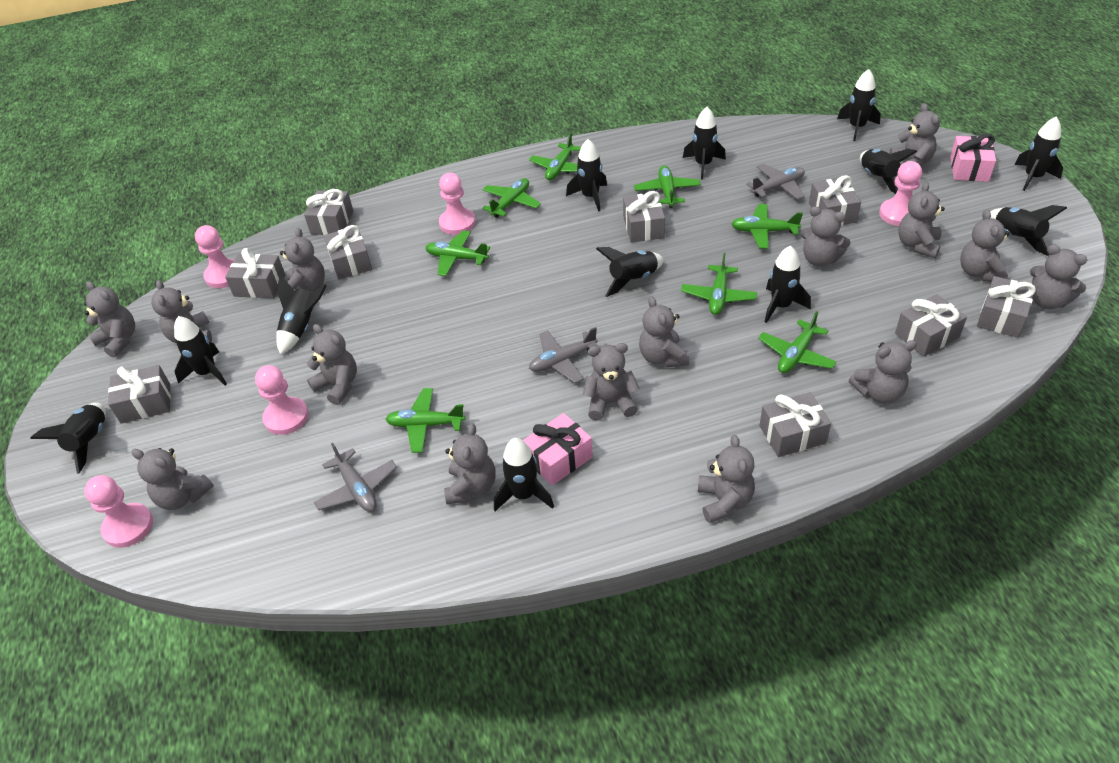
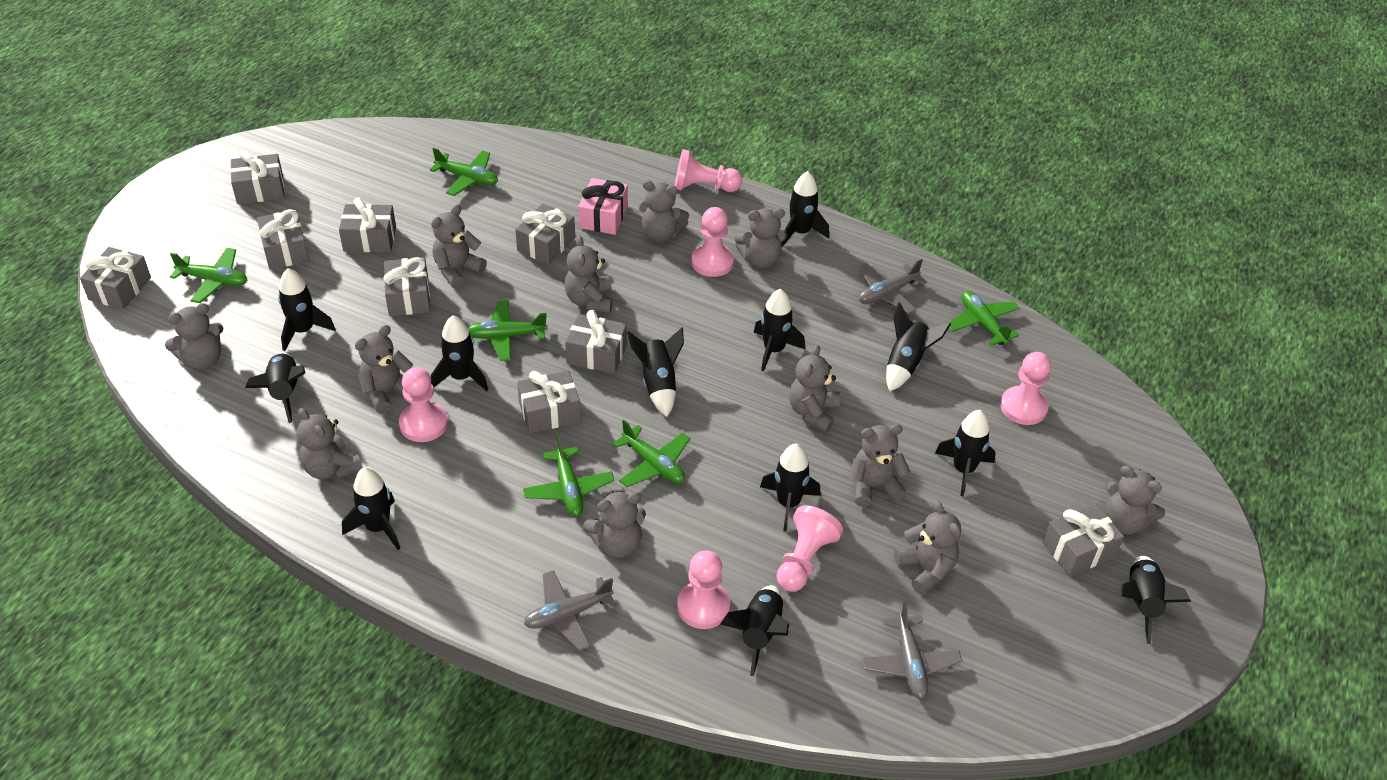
green plane: [386,388,465,453] [425,230,490,276] [482,178,541,218] [529,133,581,180] [634,165,701,208] [681,253,757,315] [731,204,803,249] [758,311,837,373] = 8 -> [170,248,248,303] [430,148,498,196] [468,301,548,361] [523,435,614,516] [613,420,690,487] [949,291,1020,345] = 6
grey teddy bear: [84,281,135,358] [132,448,214,510] [151,280,212,343] [280,228,325,291] [307,324,357,405] [444,423,496,504] [583,343,640,421] [639,296,689,367] [698,435,755,523] [800,206,851,267] [849,340,917,404] [889,103,940,168] [898,182,945,258] [960,209,1010,282] [1030,244,1087,309] = 15 -> [165,303,224,370] [297,408,363,479] [355,325,413,414] [431,205,487,289] [564,236,613,313] [583,491,646,558] [639,180,689,242] [735,208,787,268] [789,345,840,432] [849,424,910,507] [894,500,961,595] [1104,466,1165,535] = 12
pink gift: [523,413,593,485] [950,134,996,182] = 2 -> [578,178,628,235] = 1
pink pawn: [84,475,153,548] [195,225,234,288] [255,365,309,435] [439,173,476,235] [879,161,922,226] = 5 -> [399,367,448,442] [675,149,742,192] [677,551,730,629] [691,207,734,277] [777,506,843,592] [1000,352,1051,425] = 6

